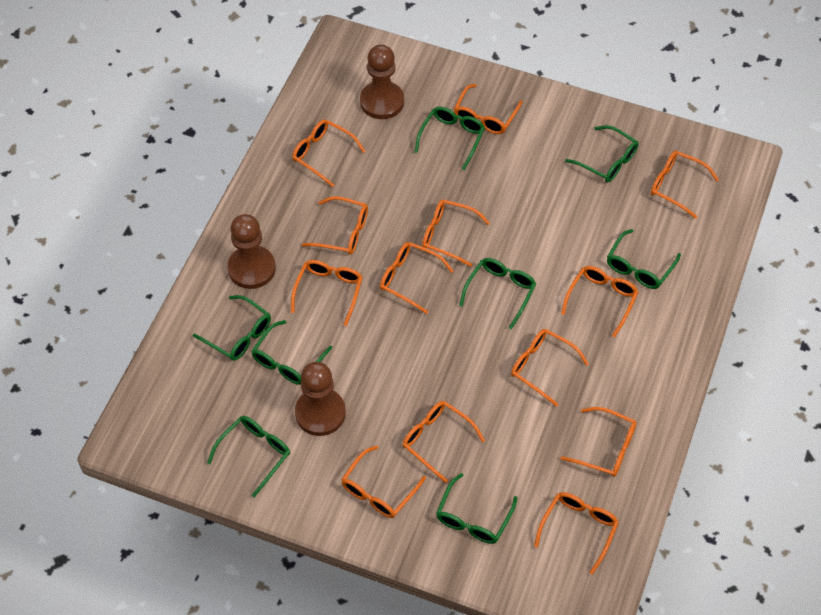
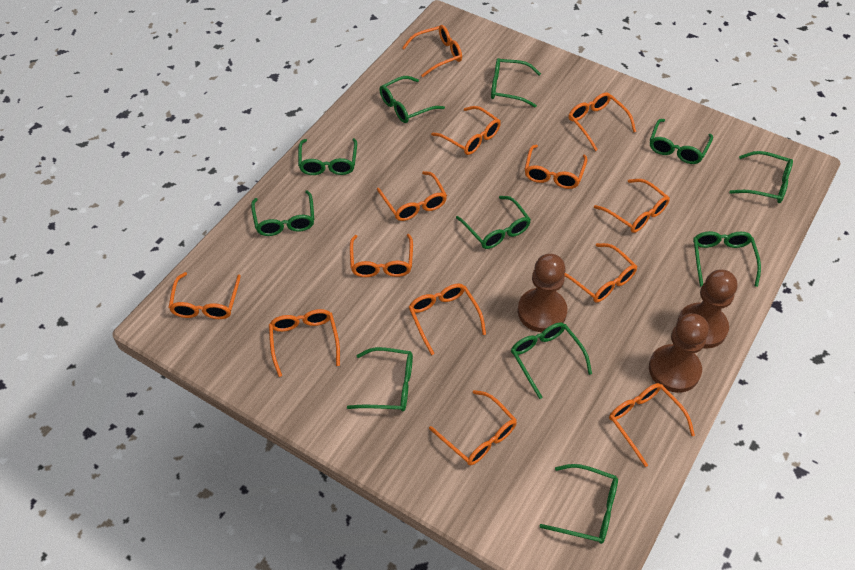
green glasses: [193,295,271,361] [207,416,290,497] [252,320,332,385] [414,107,485,170] [436,473,518,544] [459,258,536,329] [565,125,639,183] [607,229,681,289] = 8 -> [251,191,314,236] [298,138,357,175] [347,347,413,412] [379,76,445,123] [456,196,531,249] [491,58,541,108] [511,323,592,399] [540,464,618,544] [650,119,713,164] [693,231,761,287] [729,151,793,203] = 11

